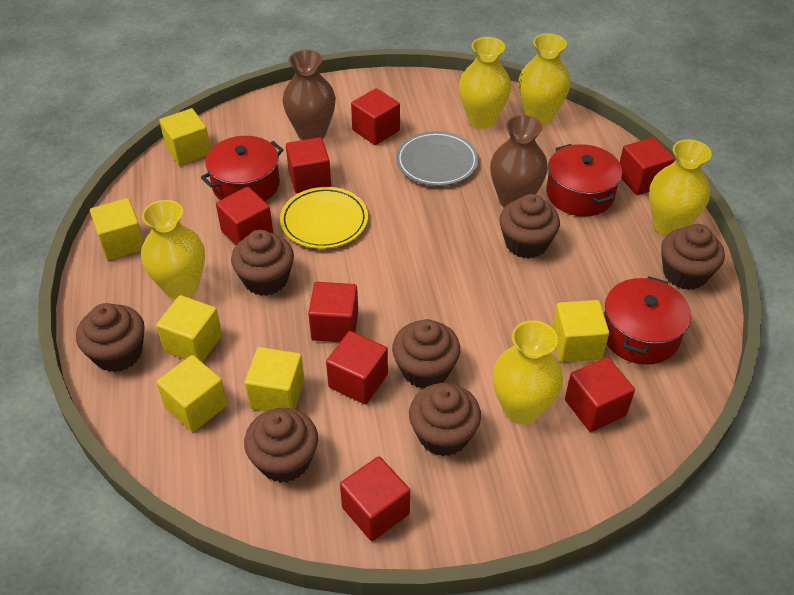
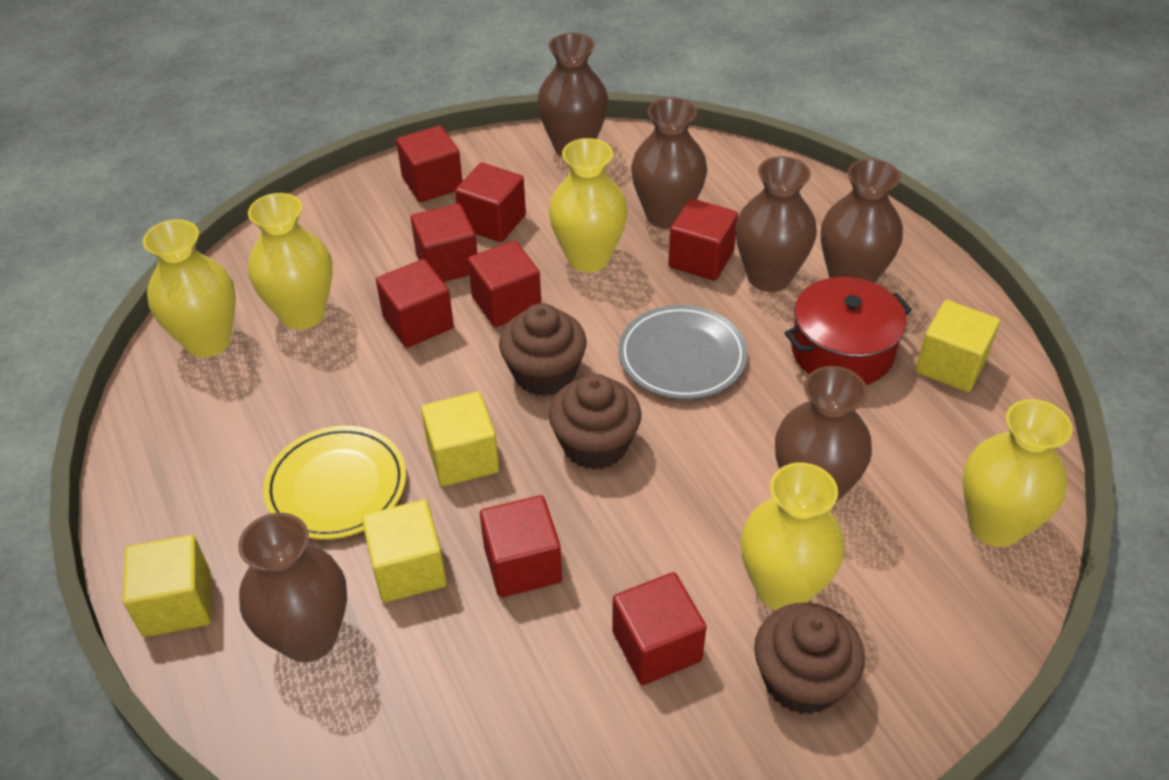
brown cupcake: [76,303,145,372] [231,230,294,296] [244,408,318,483] [392,319,460,389] [409,383,481,456] [499,194,560,259] [661,224,725,290] = 7 -> [499,303,587,396] [549,374,641,470] [754,603,865,715] = 3
brown vase: [282,50,336,140] [490,115,548,208] = 2 -> [238,513,347,662] [537,33,608,158] [631,97,707,229] [735,156,817,292] [775,366,872,504] [821,159,903,283] = 6
red pot: [201,136,284,201] [546,144,622,217] [604,276,691,365] = 3 -> [785,277,912,385] = 1
yellow cube: [90,198,144,261] [156,295,222,362] [157,355,227,432] [159,108,211,166] [245,347,305,411] [552,300,609,362] = 6 -> [123,535,211,637] [362,499,447,602] [421,392,499,487] [915,300,1000,392] = 4

